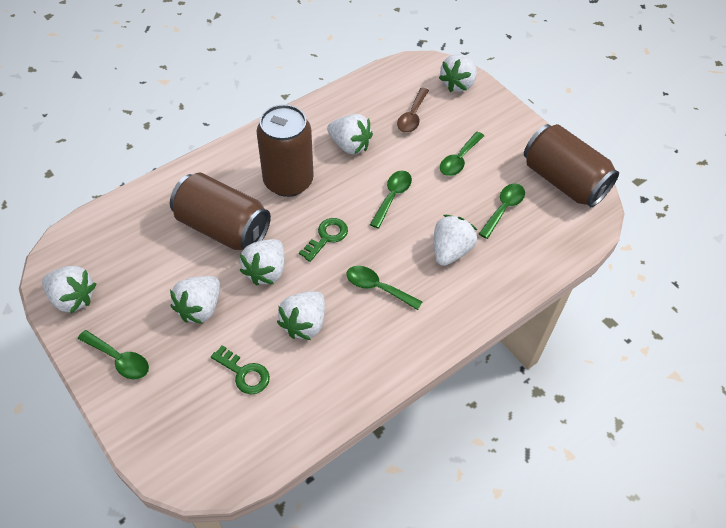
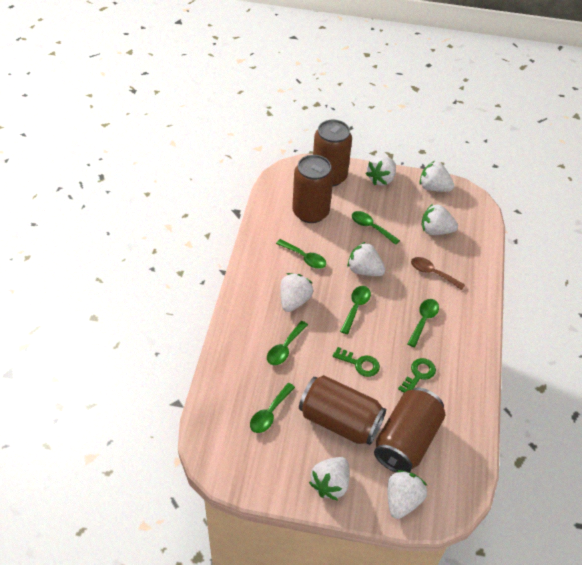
brown can: [170,172,271,250] [257,104,314,197] [524,124,619,207] = 3 -> [292,155,334,223] [299,375,386,445] [313,119,352,187] [374,388,445,473] = 4
green spoon: [78,330,149,379] [346,266,422,310] [370,171,412,229] [440,132,484,176] [479,184,525,239] = 5 -> [250,383,295,433] [267,321,308,365] [276,239,326,269] [340,286,371,334] [352,211,400,245] [407,299,439,347] = 6

